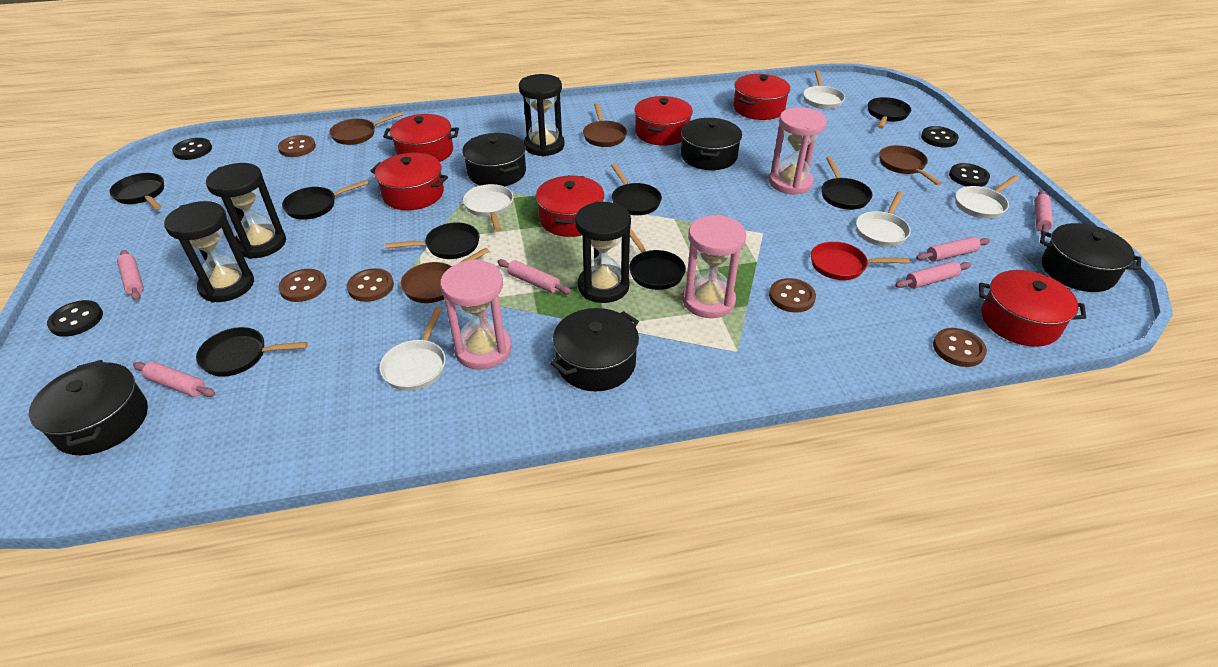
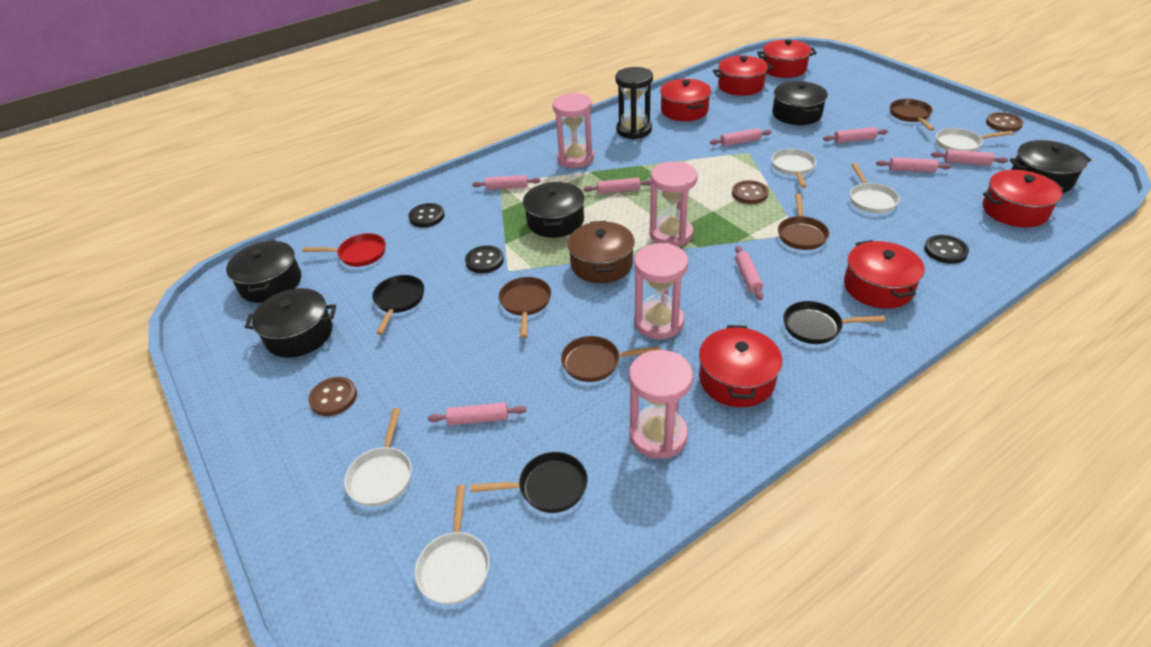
black button: [47,300,103,337] [172,138,212,160] [921,126,959,147] [949,163,990,187] = 4 -> [409,203,445,227] [465,245,504,273] [924,235,969,264] = 3
black hourglass: [164,201,254,303] [206,163,286,259] [519,74,565,156] [575,202,631,303] = 4 -> [615,67,653,139] = 1
black pan: [109,173,164,209] [196,327,308,377] [282,180,369,220] [385,223,480,259] [611,163,662,215] [629,228,686,290] [822,156,873,210] [868,97,911,128] = 8 -> [372,275,424,335] [470,452,588,513] [783,301,885,344] = 3
brown button: [278,135,316,157] [278,269,327,302] [347,268,394,302] [769,278,816,312] [933,328,987,367] = 5 -> [309,377,357,416] [732,180,768,204] [986,112,1023,132] = 3
brown pot: none = 0 -> [568,221,635,283] = 1
pink hourglass: [440,259,512,370] [683,215,746,318] [769,107,827,195] = 3 -> [553,93,594,168] [629,350,693,459] [634,243,688,339] [650,161,698,247] = 4
pink rolling pin: [117,250,144,301] [133,362,215,397] [497,259,572,294] [895,261,971,289] [916,237,990,262] [1034,190,1053,234] = 6 -> [428,403,527,425] [472,175,541,190] [584,178,651,194] [710,128,772,146] [735,246,763,300] [823,127,888,143] [876,157,952,172] [931,149,1008,166] = 8

